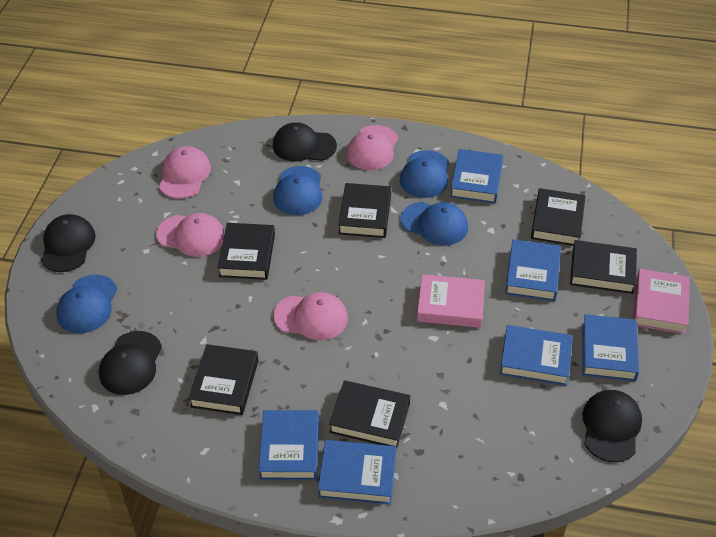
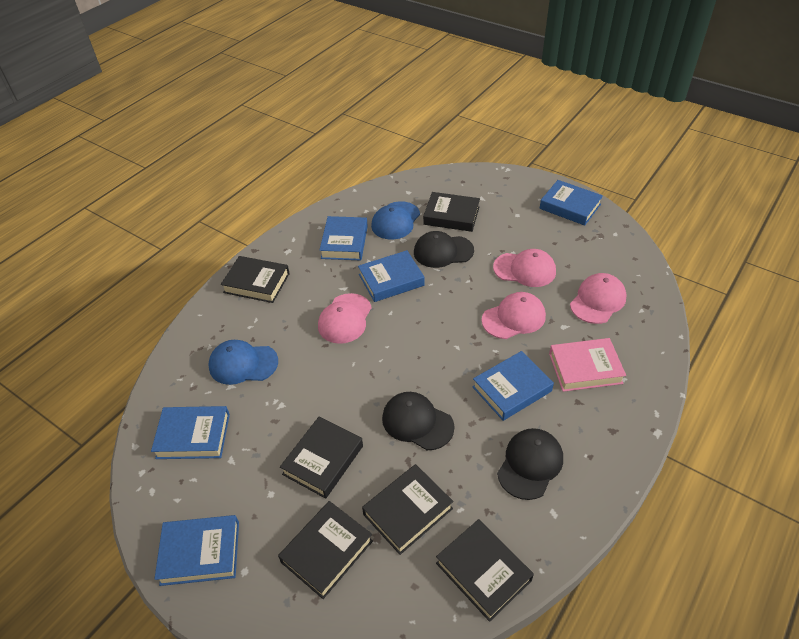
black cap: [41,214,95,272] [99,331,162,395] [273,122,337,161] [582,390,642,462] = 4 -> [382,392,454,450] [414,231,474,268] [497,428,563,500] = 3
blue cap: [56,274,118,333] [273,166,322,215] [400,150,449,198] [401,202,468,246] = 4 -> [208,340,278,385] [371,201,420,240] = 2
pink book: [417,274,485,328] [633,269,690,334] = 2 -> [549,338,626,392] = 1

